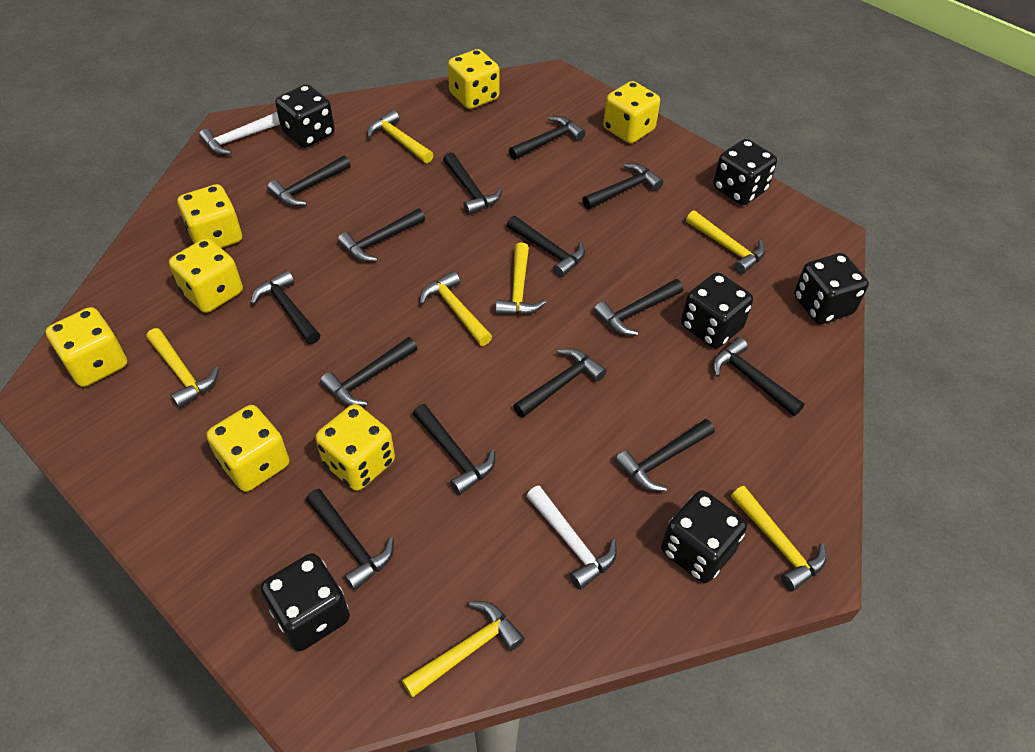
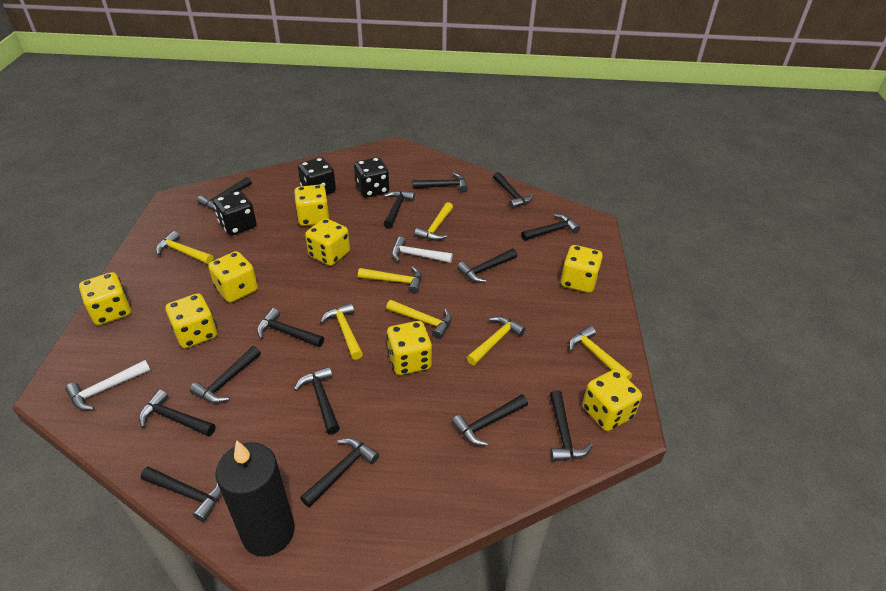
black candle: none = 0 -> [216,440,295,557] = 1
black dice: [260,553,350,651] [275,84,335,148] [661,490,747,583] [681,272,753,349] [713,139,777,205] [794,253,869,324] = 6 -> [213,191,257,236] [298,157,336,195] [354,157,389,198] = 3
yellow dice: [46,307,127,387] [169,238,243,313] [177,184,242,248] [206,405,289,492] [315,404,395,491] [448,49,499,109] [603,81,660,144] = 7 -> [79,272,131,325] [166,293,217,348] [208,251,258,303] [294,185,329,226] [305,218,350,266] [387,321,432,375] [561,245,603,293] [582,369,642,431] = 8

